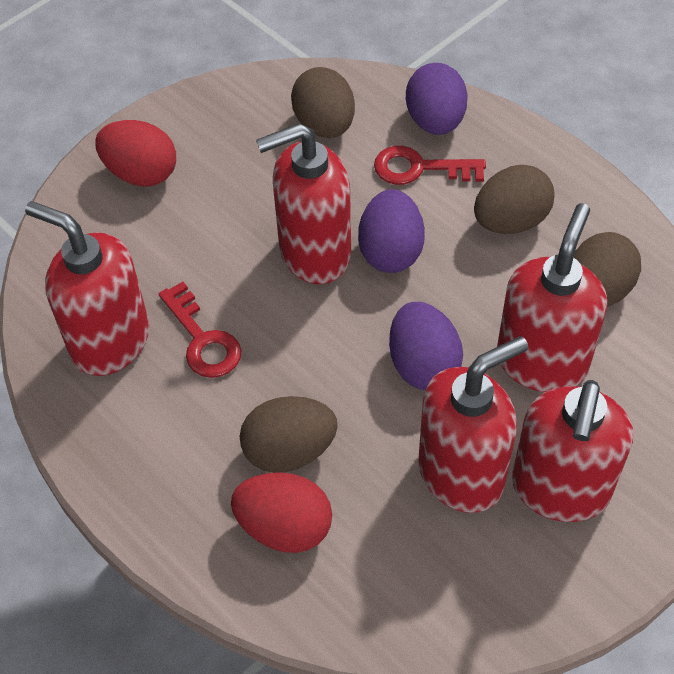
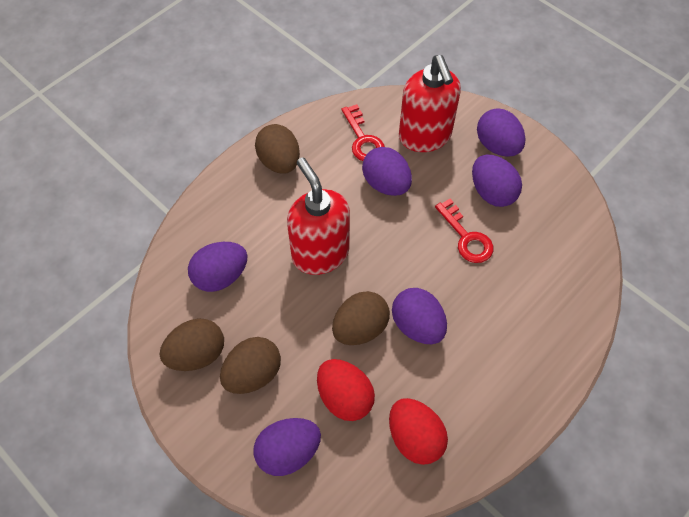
purple egg: [358,189,425,273] [389,302,463,390] [406,63,468,135] = 3 -> [188,242,247,292] [254,418,321,476] [362,147,412,196] [392,288,447,344] [472,155,522,207] [477,108,526,157] = 6
red soap dispenser: [25,201,149,376] [256,123,351,284] [418,336,528,513] [497,203,607,392] [512,380,633,522] = 5 -> [287,158,350,275] [399,55,461,152] = 2

